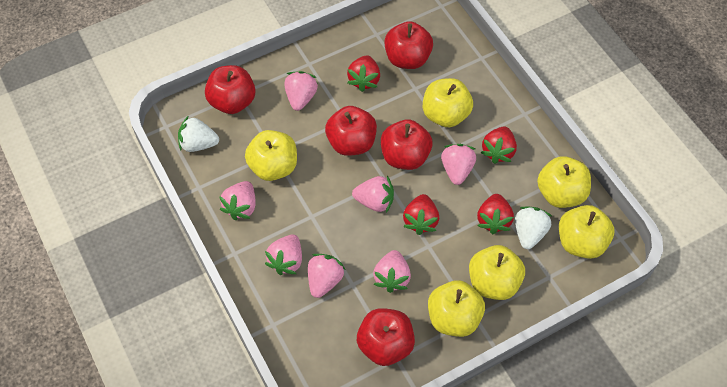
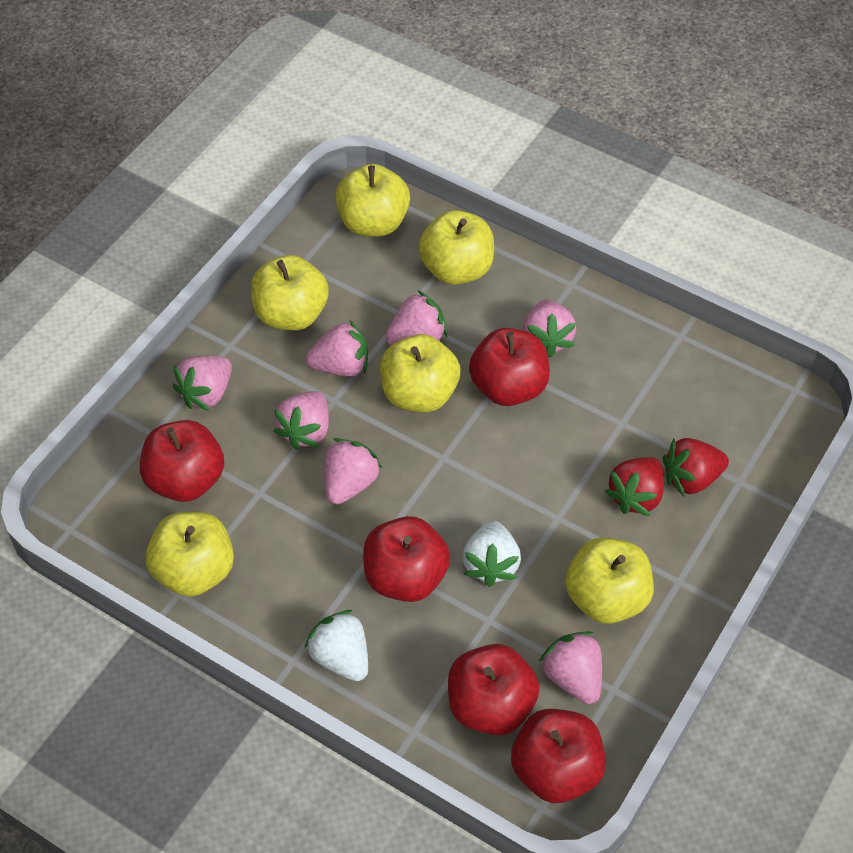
red strawberry: [347,55,380,92] [403,194,439,235] [477,194,514,234] [481,126,517,164] = 4 -> [605,457,664,516] [663,438,729,497] = 2

